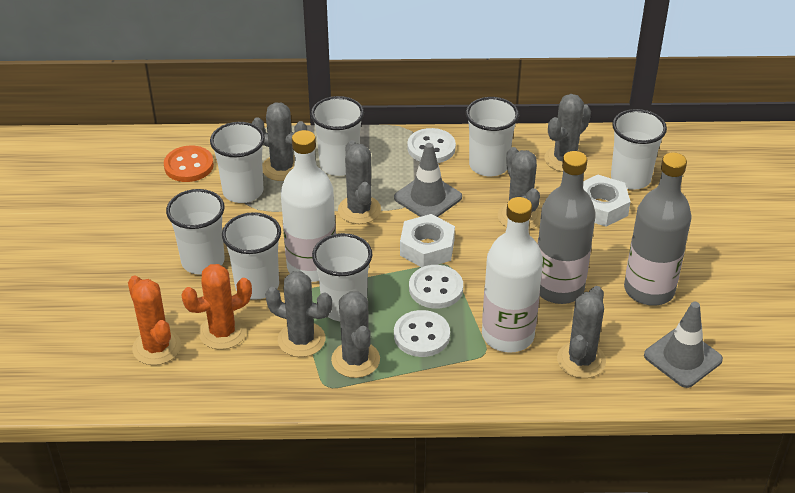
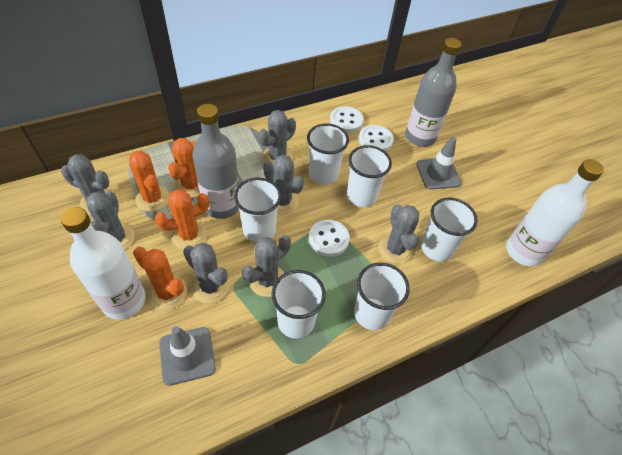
orange button: [164,145,214,182] = 1 -> none = 0
orange cactus: [128,276,181,365] [181,264,252,350] = 2 -> [129,151,170,212] [133,247,187,310] [155,189,209,250] [168,138,200,198] = 4
white cup: [166,189,225,275] [210,122,265,203] [222,212,281,300] [311,96,364,176] [312,233,372,321] [466,97,519,176] [611,109,667,190] = 7 -> [234,178,281,242] [272,270,326,339] [307,124,349,185] [347,145,392,207] [354,263,410,330] [421,198,478,261] = 6
white nut: [400,214,455,267] [583,175,631,227] = 2 -> none = 0

